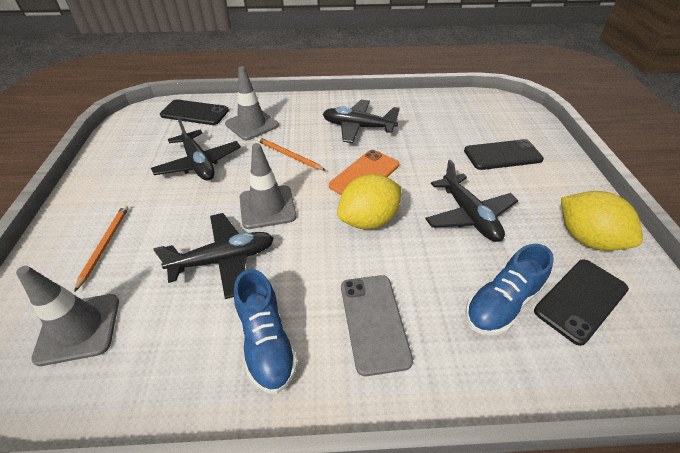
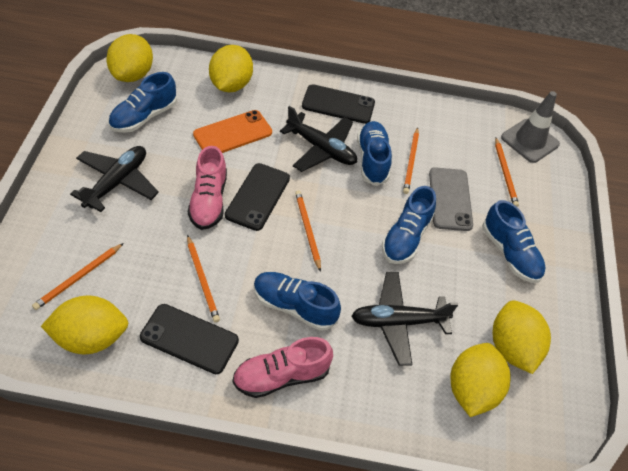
black plane: [151,118,241,181] [154,213,274,299] [323,100,400,143] [425,160,519,242] = 4 -> [70,146,159,212] [280,106,357,172] [351,272,458,366] = 3
blue shoe: [234,269,298,394] [465,244,554,335] = 2 -> [108,72,177,133] [254,272,341,331] [357,121,392,186] [382,186,436,264] [483,200,546,283] = 5
grey traffic cone: [16,266,119,366] [225,66,279,140] [240,143,297,229] = 3 -> [501,91,560,163] = 1
orange pencil: [74,205,129,292] [257,137,326,171] = 2 -> [32,243,124,310] [187,235,220,323] [295,190,321,272] [403,127,419,194] [495,138,519,207] = 5
pink shoe: none = 0 -> [188,146,227,230] [232,337,333,398] = 2
yellow lemon: [337,174,401,229] [561,191,643,251] = 2 -> [41,295,128,354] [106,34,153,82] [209,45,253,92] [450,343,511,417] [493,300,551,374] = 5

